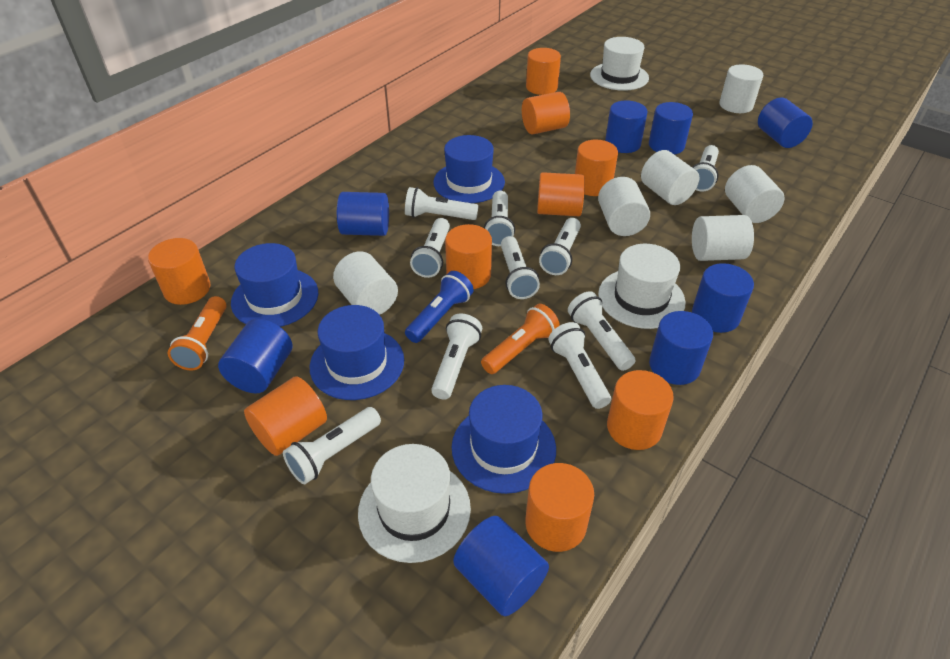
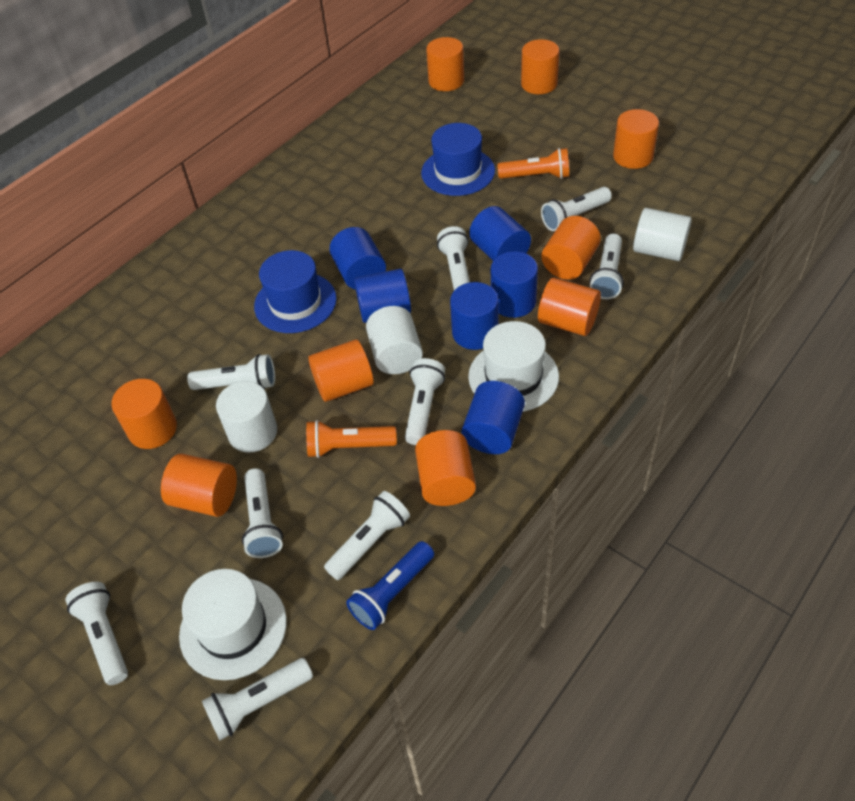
blue cylinder: [218,319,292,393] [337,192,389,236] [453,516,549,616] [605,100,648,153] [649,102,693,155] [649,311,713,385] [692,263,754,333] [758,97,813,148] = 8 -> [330,227,386,290] [354,269,411,323] [450,282,499,350] [461,381,525,454] [469,206,531,261] [491,251,538,318] = 6
blue hat: [231,243,318,327] [310,305,404,400] [433,135,505,203] [452,385,556,494] = 4 -> [254,250,337,333] [421,123,495,196] = 2
white cylinder: [333,251,398,315] [598,177,650,236] [641,150,700,205] [692,215,754,261] [719,64,764,113] [725,165,785,223] = 6 -> [216,381,277,453] [366,306,423,374] [633,208,692,261] = 3
white flashlight: [283,407,381,484] [405,187,478,220] [410,218,450,278] [431,313,482,400] [484,191,515,246] [501,236,540,299] [539,218,581,275] [548,322,611,409] [568,291,635,371] [692,145,719,192] = 10 -> [65,582,128,685] [187,354,275,390] [202,658,313,740] [242,468,283,558] [324,491,410,580] [405,358,445,445] [437,226,470,290] [541,187,612,231] [590,234,624,299] = 9
white hat: [358,444,471,563] [590,37,649,91] [598,244,686,329] = 3 -> [179,569,287,680] [468,321,559,412] = 2

